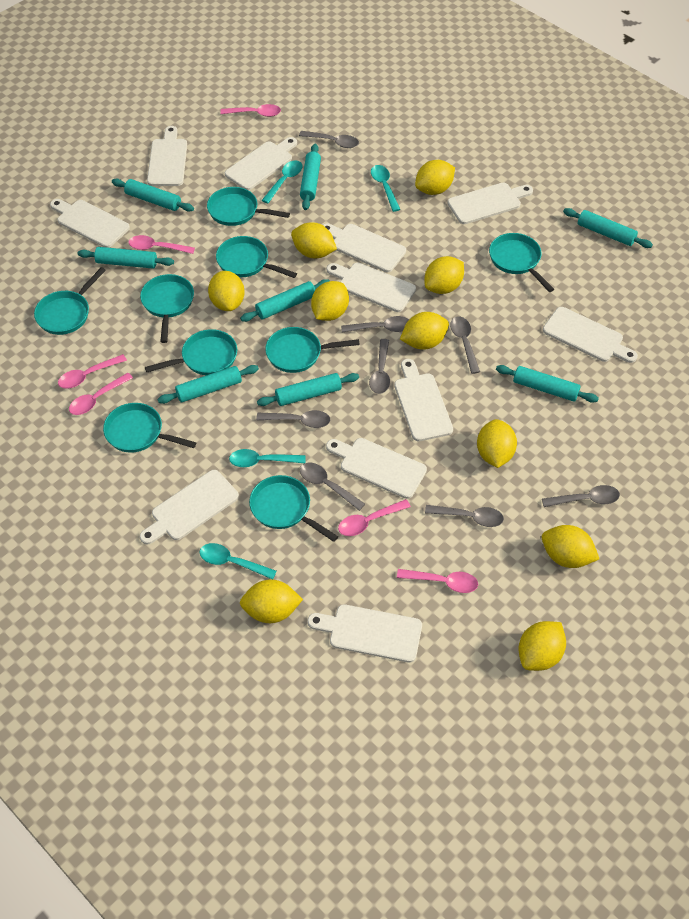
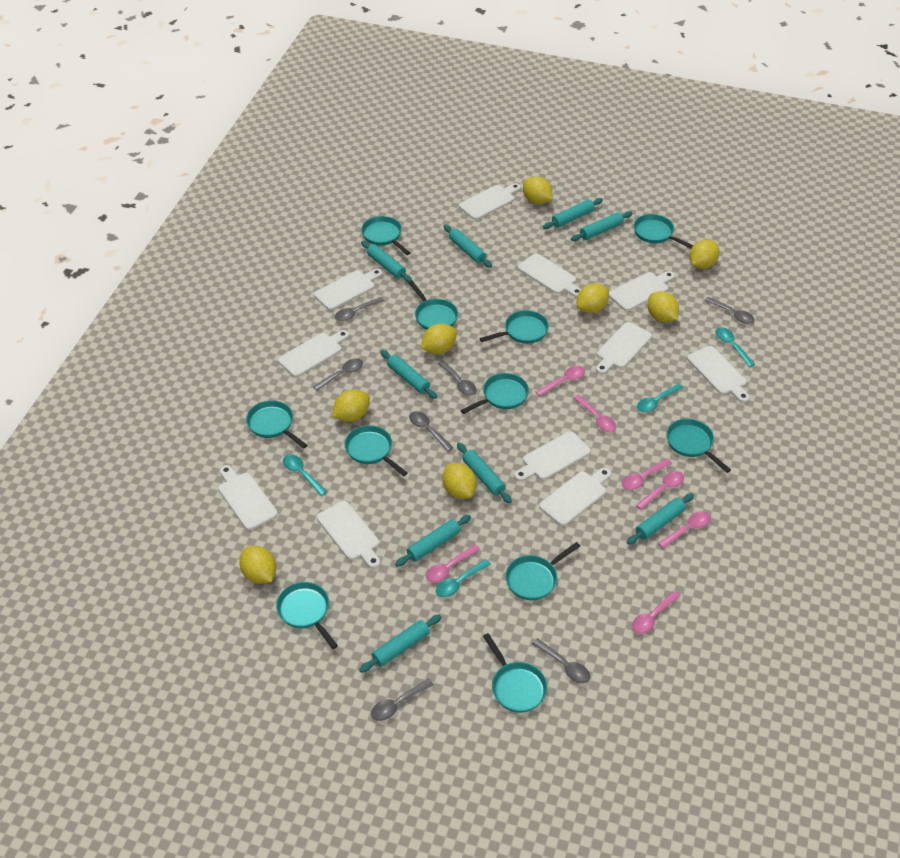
grey spoon: [256,410,330,428] [299,131,359,148] [300,463,365,511] [341,316,409,333] [369,339,390,394] [425,505,504,527] [450,317,480,374] [542,485,620,507] = 8 -> [313,358,363,391] [335,297,384,321] [371,678,434,721] [409,411,453,451] [438,360,477,396] [532,638,590,684] [705,297,755,324] = 7
pink spoon: [58,354,127,389] [69,373,133,415] [129,235,195,254] [220,104,281,117] [338,499,411,536] [397,569,478,593] = 6 -> [426,544,480,582] [536,366,585,397] [574,395,616,432] [622,459,672,490] [632,591,681,634] [636,471,684,510] [658,511,711,548] = 7
turquoise pan: [34,267,106,335] [103,403,197,453] [140,274,194,343] [145,329,237,375] [207,187,290,226] [216,236,297,278] [249,475,338,542] [265,327,360,373] [489,233,554,292] = 9 -> [246,400,307,449] [276,582,338,649] [345,425,407,476] [361,216,410,255] [408,280,458,330] [460,373,529,414] [479,310,549,344] [483,633,547,713] [505,542,580,600] [634,214,693,249] [666,419,731,473] = 11
turquoise rolling pin: [78,247,174,269] [112,179,194,212] [158,365,259,404] [240,279,330,322] [257,373,359,406] [300,144,321,210] [496,365,599,403] [563,208,653,248] = 8 -> [359,615,441,673] [361,241,412,282] [380,350,437,399] [395,515,471,567] [444,225,492,268] [457,443,512,504] [543,198,603,229] [571,211,633,241] [627,493,694,545] = 9
yellow lemon: [208,271,245,311] [240,579,303,623] [291,222,337,258] [311,281,349,321] [400,312,449,350] [415,160,455,195] [424,256,464,294] [477,419,517,468] [518,621,566,671] [542,525,599,568] = 10 -> [239,546,276,584] [332,389,370,422] [421,323,457,354] [442,463,477,499] [523,176,553,204] [577,283,609,313] [647,291,679,322] [689,239,720,269] = 8

